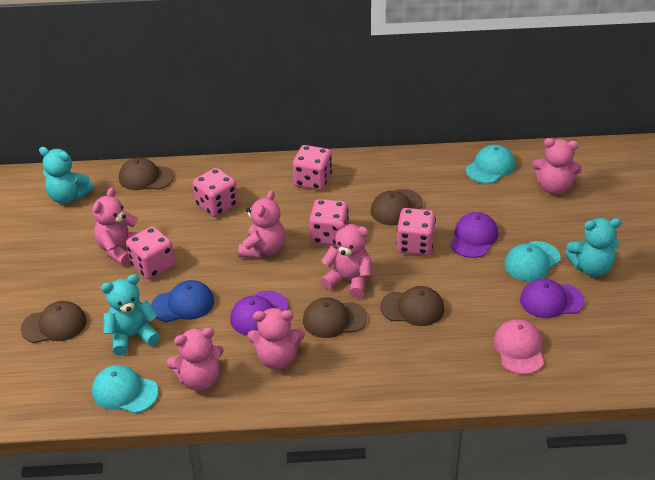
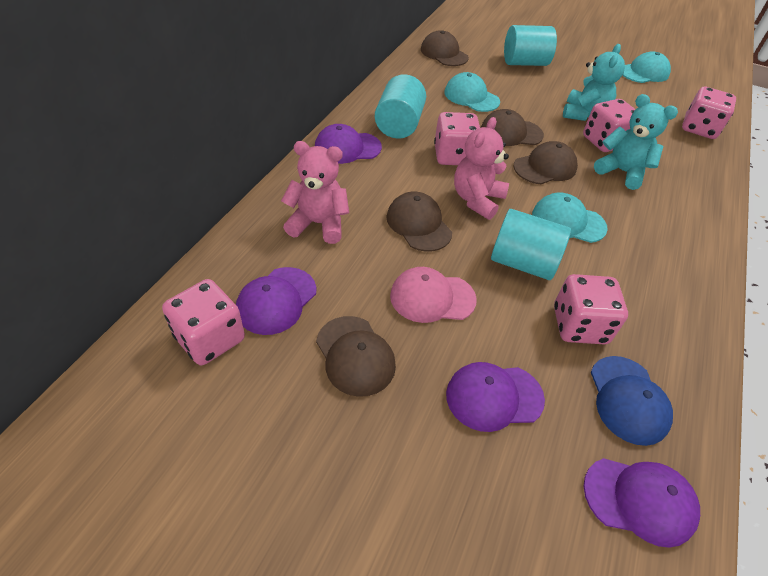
pink teddy bear: [93,187,139,265] [166,328,224,391] [238,190,285,258] [247,308,305,369] [321,220,371,298] [532,138,582,195] = 6 -> [281,141,349,244] [454,117,509,220] = 2
purple cap: [230,291,289,335] [450,212,498,258] [520,278,585,318] = 3 -> [236,267,316,335] [315,124,382,164] [446,362,545,432] [584,458,700,548] = 4
turquoise cylinder: none = 0 -> [375,74,426,138] [491,209,571,280] [504,25,557,66] = 3
turquoise teddy bear: [39,147,94,204] [101,274,160,356] [565,218,622,277] = 3 -> [563,44,625,121] [594,94,678,190] = 2

